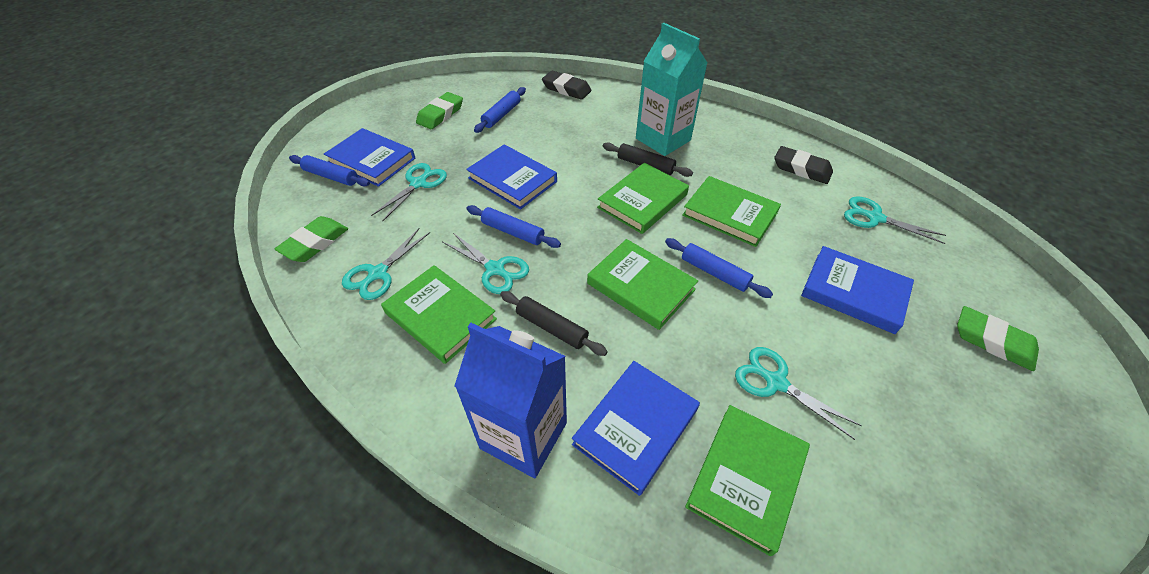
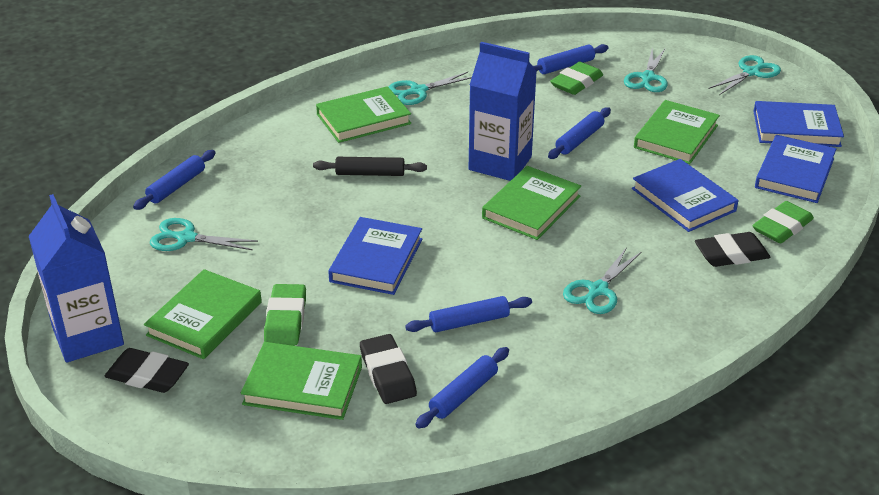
black eraser: [542,71,592,100] [774,146,833,184] = 2 -> [105,348,189,393] [360,334,417,404] [695,232,770,267] = 3
black rolling pin: [500,291,608,356] [603,142,693,177] = 2 -> [313,157,427,176] = 1
blue carton: [455,323,567,478] = 1 -> [28,194,124,363] [469,42,537,181] = 2
blue rolling pin: [289,155,370,186] [467,205,561,248] [474,87,526,133] [665,238,773,298] = 4 -> [133,150,215,210] [405,296,532,332] [415,347,509,429] [533,44,609,74] [548,107,611,159] = 5
turquoise carton: [636,23,707,156] = 1 -> none = 0

